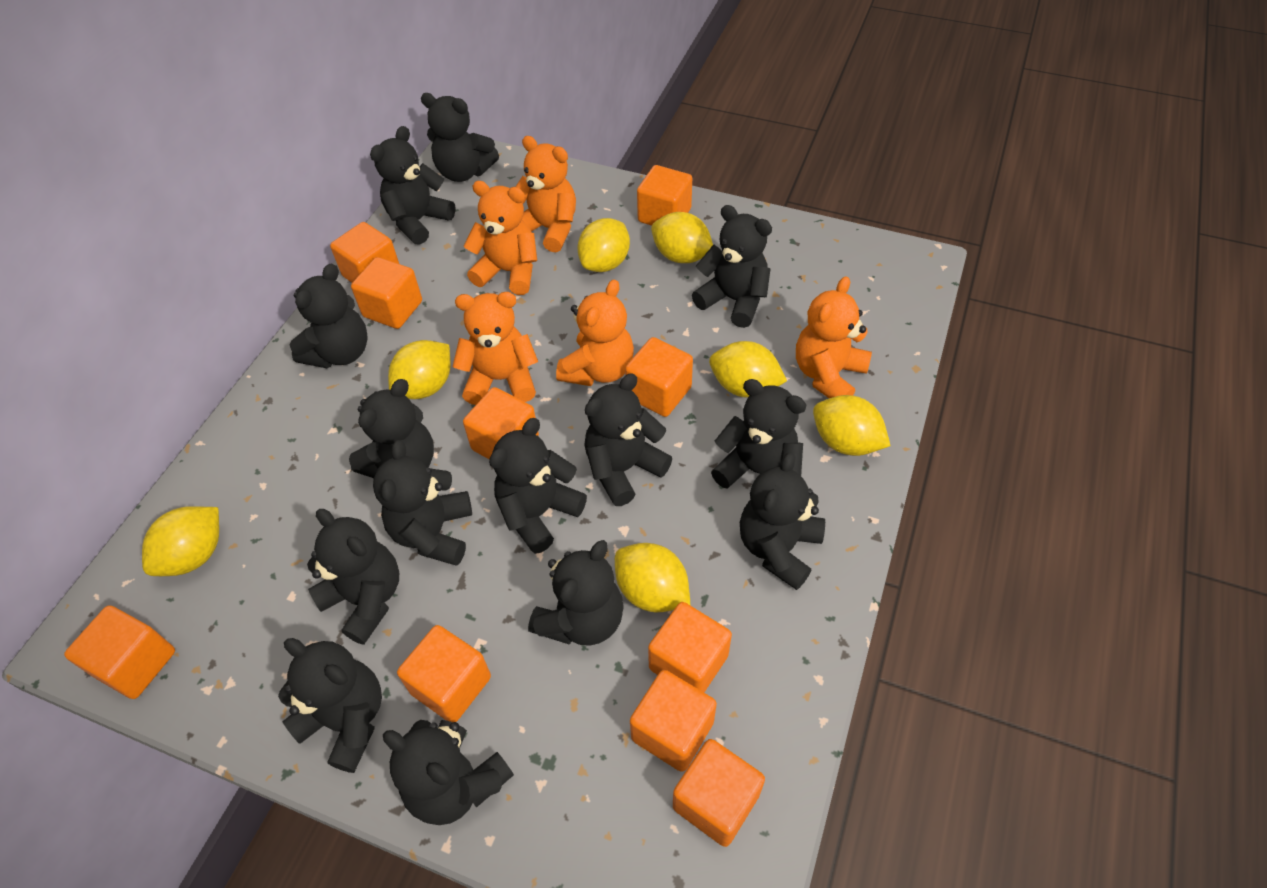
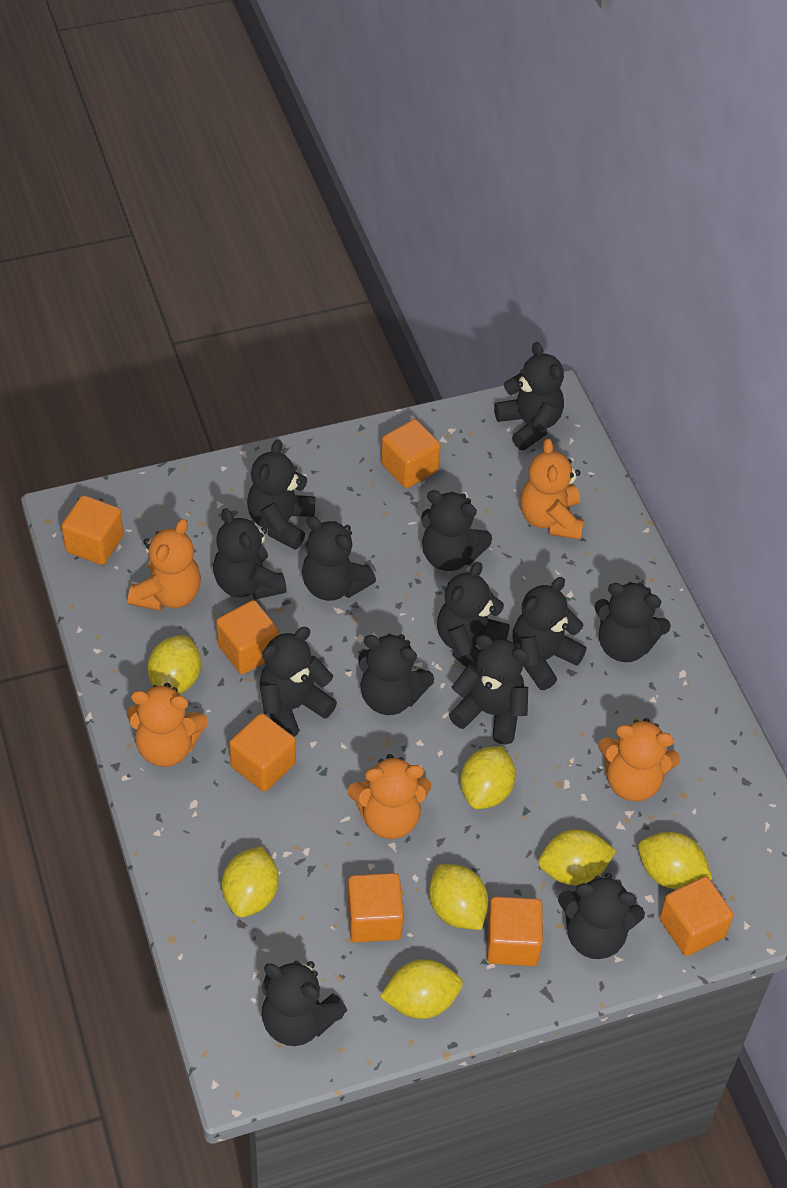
black teddy bear: [278,638,382,773] [290,264,368,368] [307,509,399,645] [349,379,434,478] [370,126,456,245] [373,440,472,566] [383,720,514,825] [421,93,499,182] [489,418,587,554] [528,540,624,646] [585,374,672,506] [692,205,772,328] [711,379,806,489] [740,452,825,590] = 14 -> [213,508,287,600] [247,439,315,550] [259,627,337,737] [262,960,347,1046] [302,516,376,601] [358,634,434,715] [421,490,492,571] [437,562,510,668] [449,635,529,744] [494,342,564,450] [513,577,587,690] [558,873,645,959] [594,582,671,662] = 13
orange cube: [64,605,175,699] [330,222,399,283] [351,257,422,329] [397,625,491,722] [463,387,539,460] [625,337,693,417] [630,670,717,772] [637,165,692,226] [648,602,732,692] [673,739,765,847] = 10 -> [61,495,124,565] [216,600,279,674] [229,713,296,792] [347,873,404,942] [381,419,441,488] [487,897,543,966] [659,876,733,956] = 7

